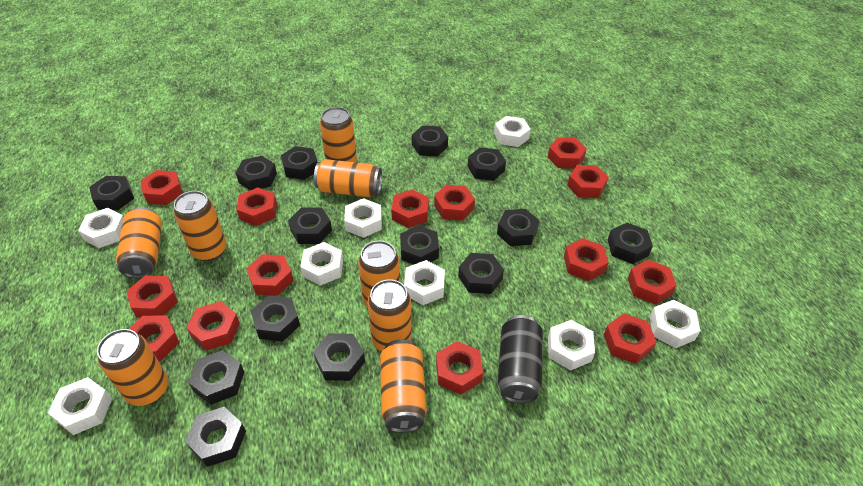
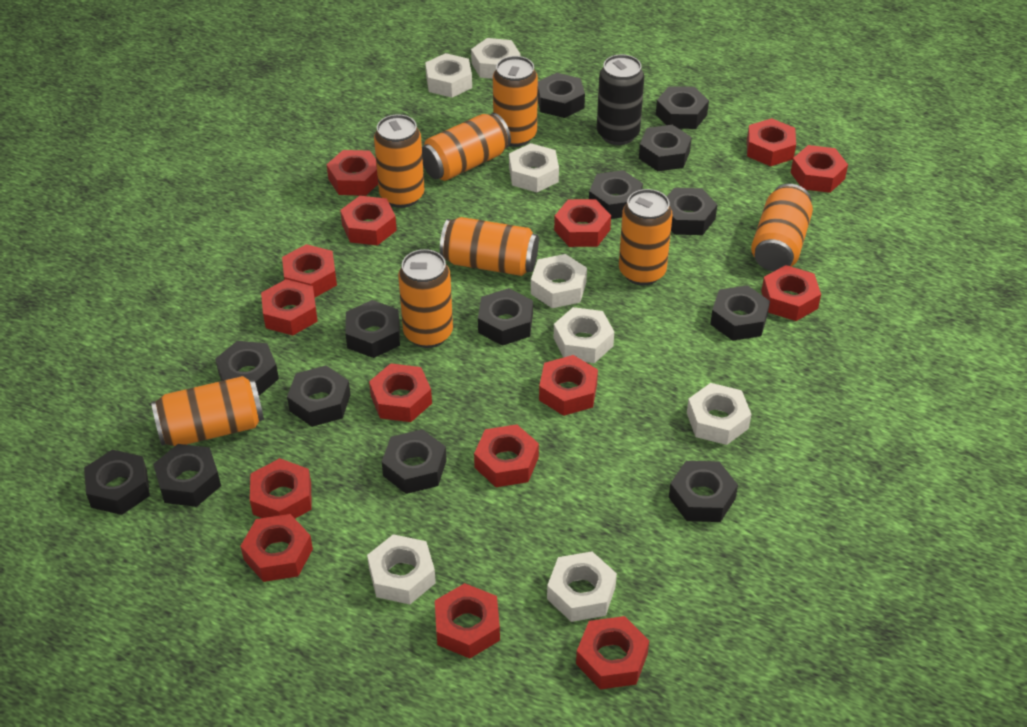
red nut: [127,275,178,318] [129,315,179,361] [140,170,183,205] [187,301,240,351] [236,187,277,226] [246,254,294,296] [391,190,429,228] [434,185,475,221] [436,341,483,395] [548,137,587,169] [564,238,609,281] [567,165,609,198] [604,313,657,364] [628,260,677,305] = 14 -> [241,514,313,582] [250,458,311,518] [261,279,318,335] [282,244,337,297] [327,150,378,196] [340,196,397,245] [369,363,432,422] [435,583,500,658] [474,424,539,487] [539,355,598,416] [554,199,611,247] [576,616,649,690] [747,118,796,166] [761,265,821,321] [791,145,848,193] = 15

